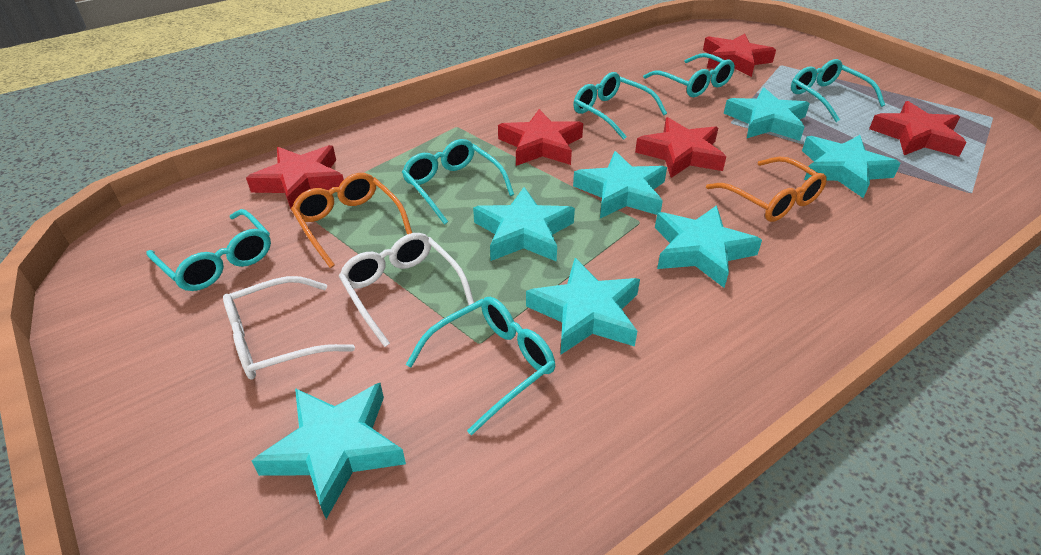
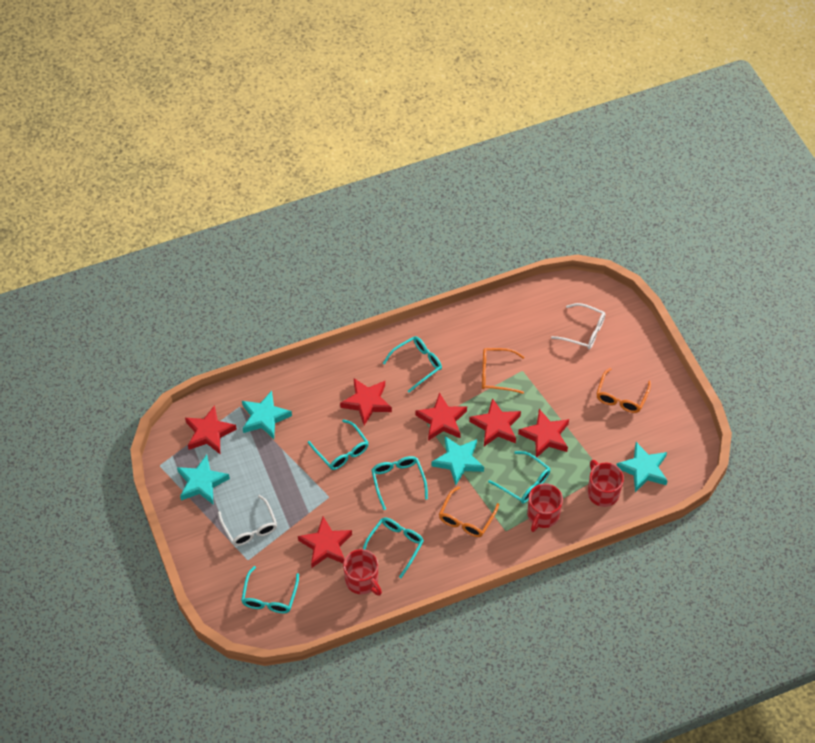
orange glasses: [291,173,412,268] [706,156,827,222] = 2 -> [439,486,499,537] [482,348,525,394] [596,368,651,413] = 3
red mug: none = 0 -> [343,549,382,596] [527,483,563,532] [588,460,624,507] = 3
red star: [246,145,344,211] [498,109,583,166] [635,117,726,178] [703,34,776,77] [869,101,967,157] = 5 -> [185,405,237,454] [298,517,352,568] [340,378,392,425] [415,392,467,441] [469,398,521,446] [518,409,569,457] = 6
turquoise star: [252,383,406,519] [473,187,575,262] [526,258,640,355] [573,151,667,218] [655,205,762,288] [724,88,810,141] [802,135,901,198] = 7 -> [177,455,230,504] [242,391,292,439] [431,436,484,485] [616,442,668,492] = 4

